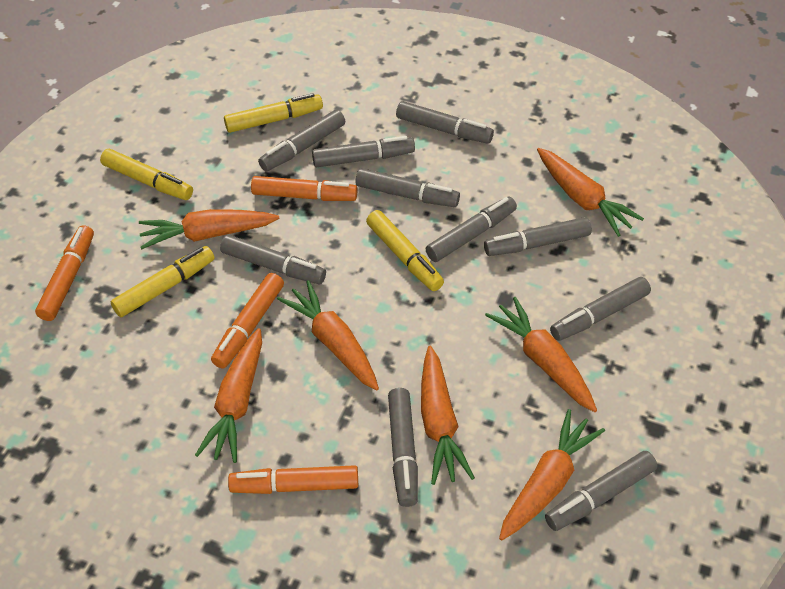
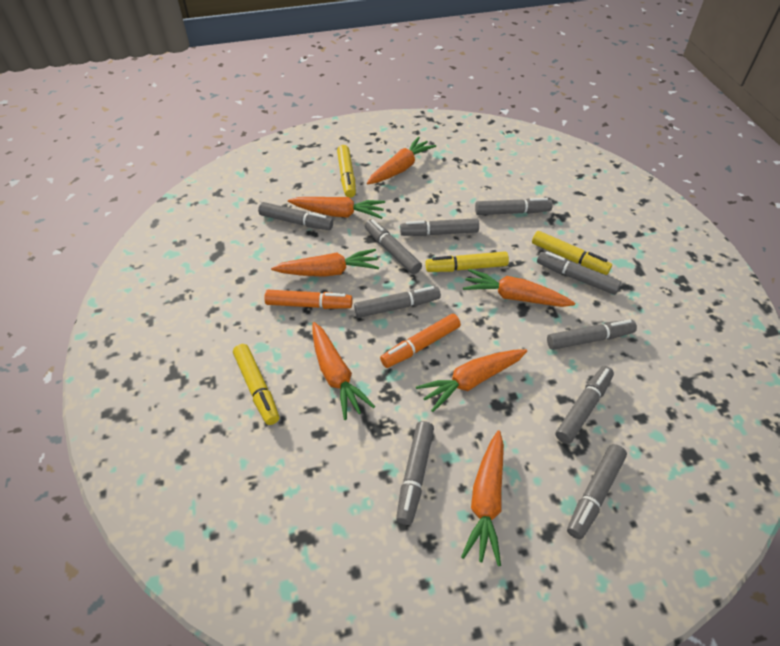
orange marker: [35,225,94,321] [211,273,284,369] [228,465,358,494] [251,176,357,201] = 4 -> [264,290,353,309] [380,314,461,368] = 2

